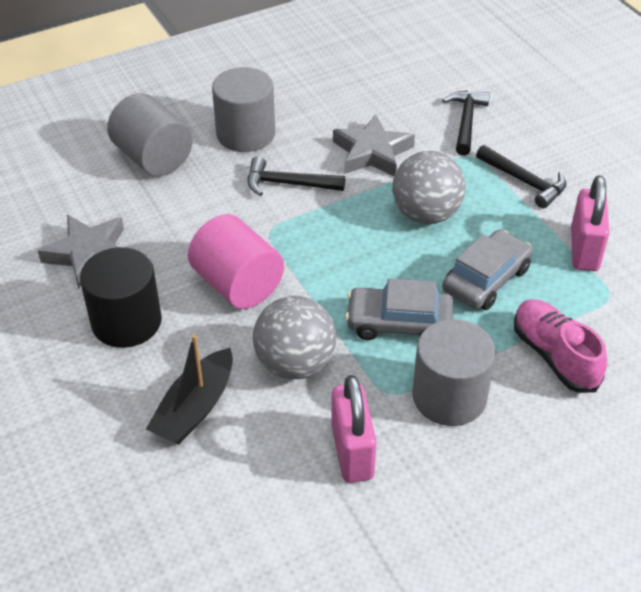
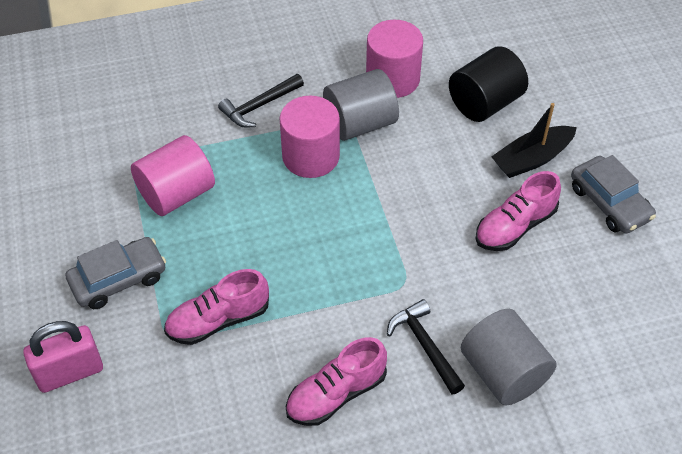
black hammer: [248,156,345,196] [442,91,490,156] [476,145,567,208] = 3 -> [218,74,304,128] [387,299,465,395] = 2
grey ball: [253,296,336,379] [392,151,466,224] = 2 -> none = 0
grey cylinder: [107,93,193,176] [212,67,275,152] [412,319,496,426] = 3 -> [323,69,399,141] [461,309,557,406] = 2
grey star: [38,215,124,289] [333,114,415,176] = 2 -> none = 0
pink cylinder: [188,214,284,309] = 1 -> [131,135,215,216] [279,96,340,178] [366,20,423,98] = 3
pink padlock: [331,375,377,483] [571,175,610,271] = 2 -> [23,321,103,393] = 1
pink shoe: [514,299,607,393] = 1 -> [164,269,269,345] [286,337,387,426] [476,171,561,251] = 3

